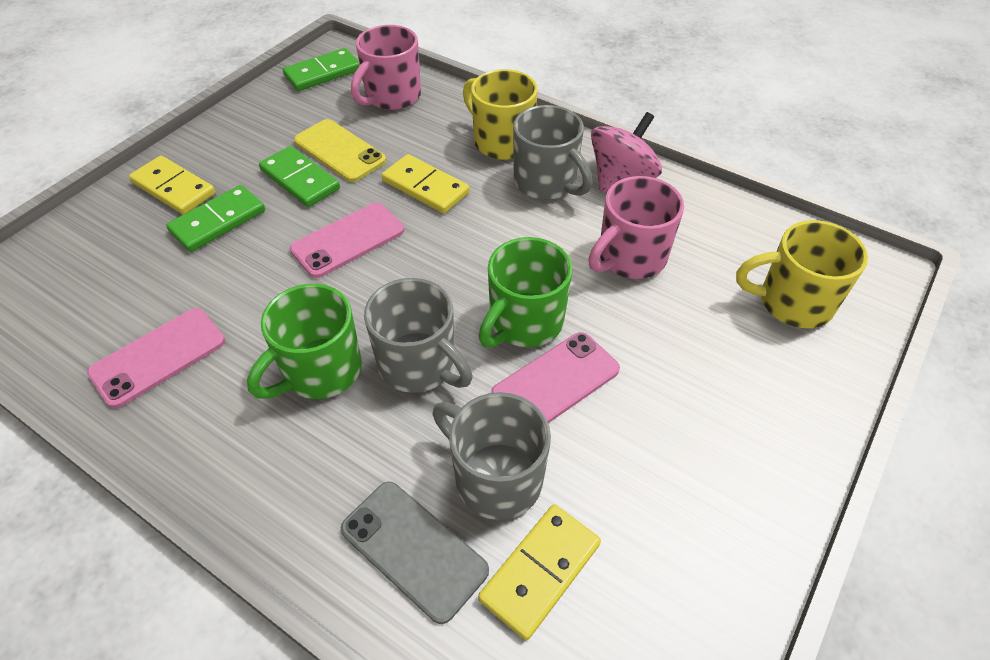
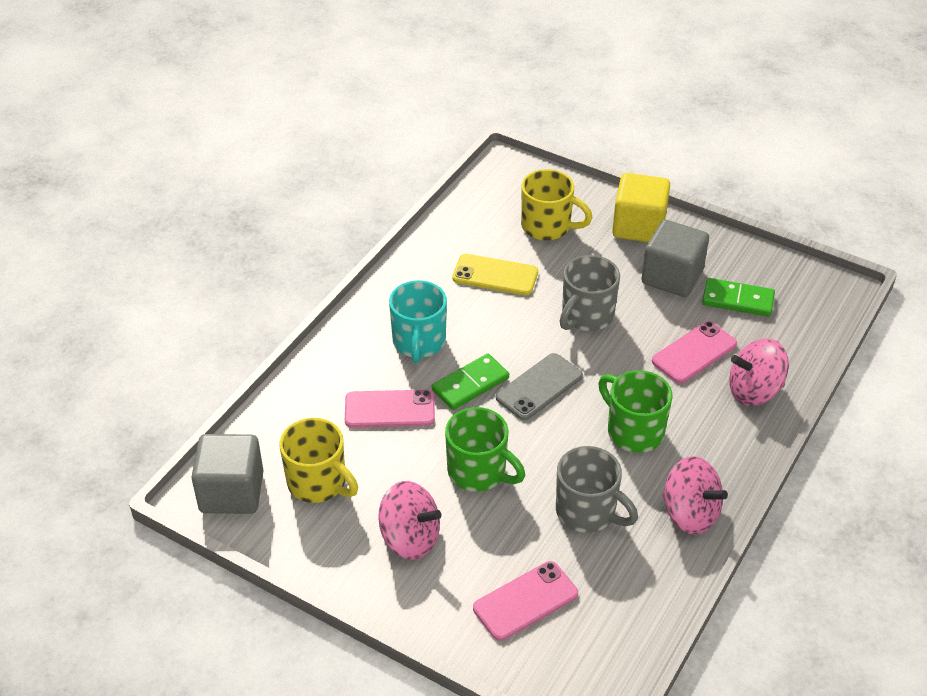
green domino: [166,185,265,252] [259,146,340,207] [283,48,360,91] = 3 -> [432,354,509,410] [702,278,775,317] = 2
grey cube: none = 0 -> [191,434,264,514] [642,220,709,297] = 2
grey mug: [364,278,473,393] [432,392,551,520] [513,105,592,200] = 3 -> [556,446,638,533] [560,255,620,331] = 2
pink mug: [351,25,421,110] [588,176,684,279] = 2 -> none = 0
pink spinning top: [591,112,662,192] = 1 -> [378,481,441,560] [662,456,728,535] [729,338,789,406] = 3
turquoise mug: none = 0 -> [389,280,447,363] = 1
yellow cube: none = 0 -> [612,173,670,242] = 1
yellow domino: [129,156,216,215] [382,154,470,214] [478,504,601,640] = 3 -> none = 0

